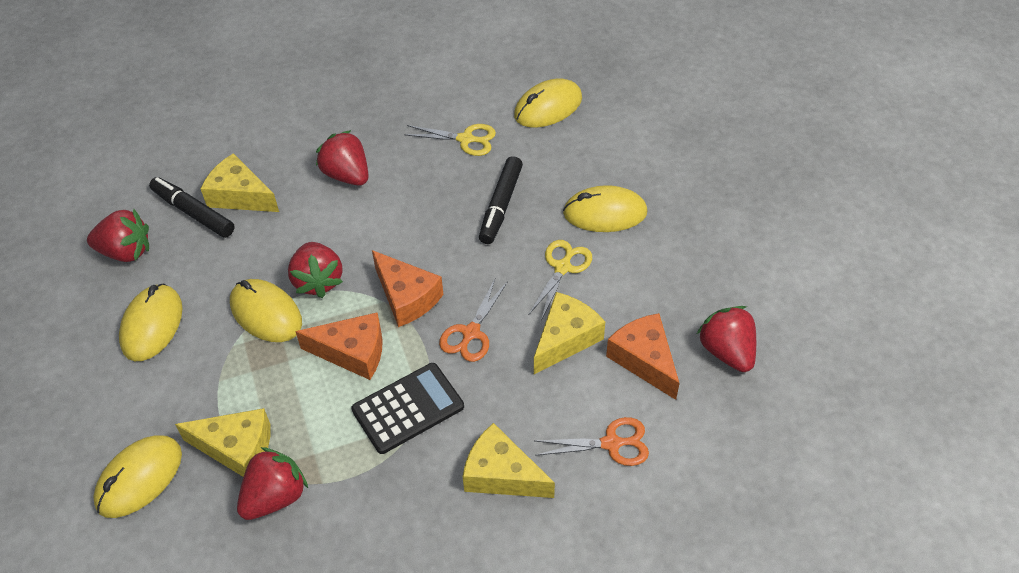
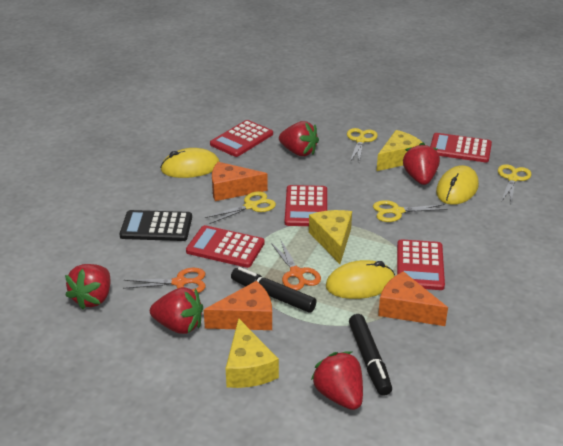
red calculator: none = 0 -> [186,225,265,268] [210,120,273,157] [285,185,327,226] [397,239,445,290] [430,133,492,163] = 5
yellow cheese: [175,408,271,477] [201,153,279,212] [463,423,555,498] [534,292,605,374] = 4 -> [226,318,279,388] [309,210,352,264] [377,130,423,171] = 3
yellow mouse: [93,435,182,518] [119,283,183,361] [230,279,302,342] [514,79,582,128] [563,185,648,232] = 5 -> [160,148,220,178] [326,260,395,299] [436,165,479,205] = 3
yellow scissors: [404,124,496,156] [529,240,592,320] = 2 -> [205,191,276,224] [347,128,378,162] [373,200,448,222] [498,164,531,202] = 4

